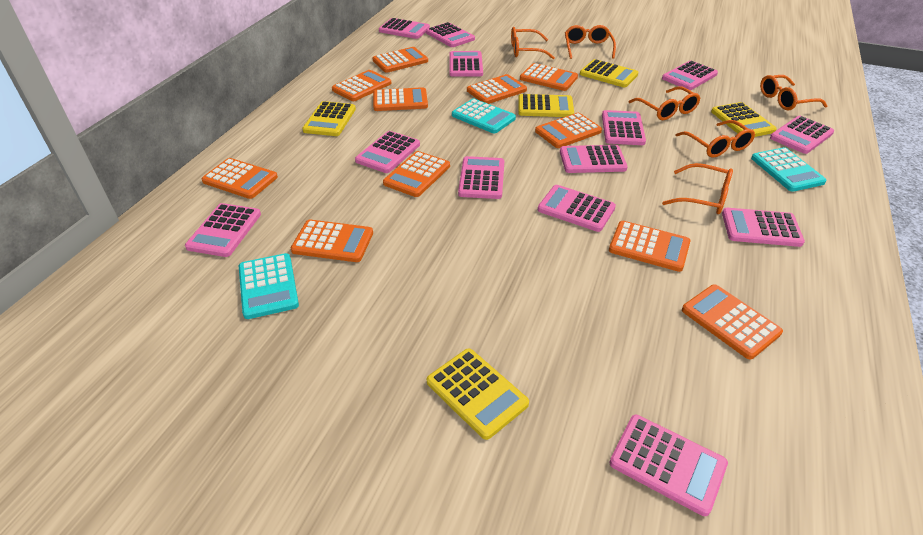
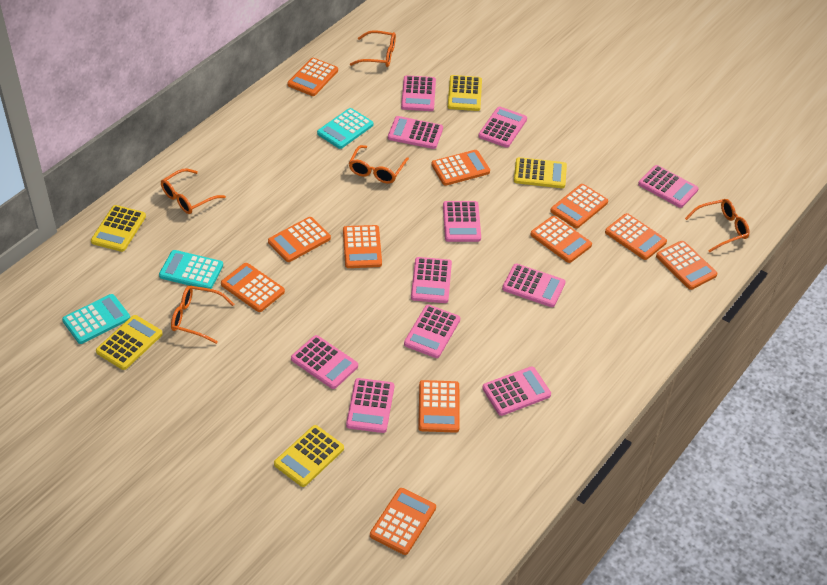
orange glasses: [511,27,555,59] [565,25,616,59] [629,87,701,120] [662,163,733,214] [675,120,755,158] [760,75,828,110] = 6 -> [161,168,226,214] [171,285,234,344] [349,145,409,184] [350,31,396,67] [685,199,750,253] = 5
pink calculator: [185,203,261,257] [355,131,420,173] [379,18,430,39] [426,22,475,47] [450,51,483,77] [458,156,504,199] [538,185,616,232] [560,145,628,173] [602,110,646,145] [609,415,728,516] [662,61,718,90] [722,208,805,247] [770,116,834,154] = 13 -> [291,335,358,389] [346,378,394,433] [388,116,443,149] [401,75,436,111] [404,305,460,358] [411,257,452,303] [443,201,481,242] [478,107,527,148] [482,366,551,416] [502,263,566,307] [638,165,699,208] = 11

